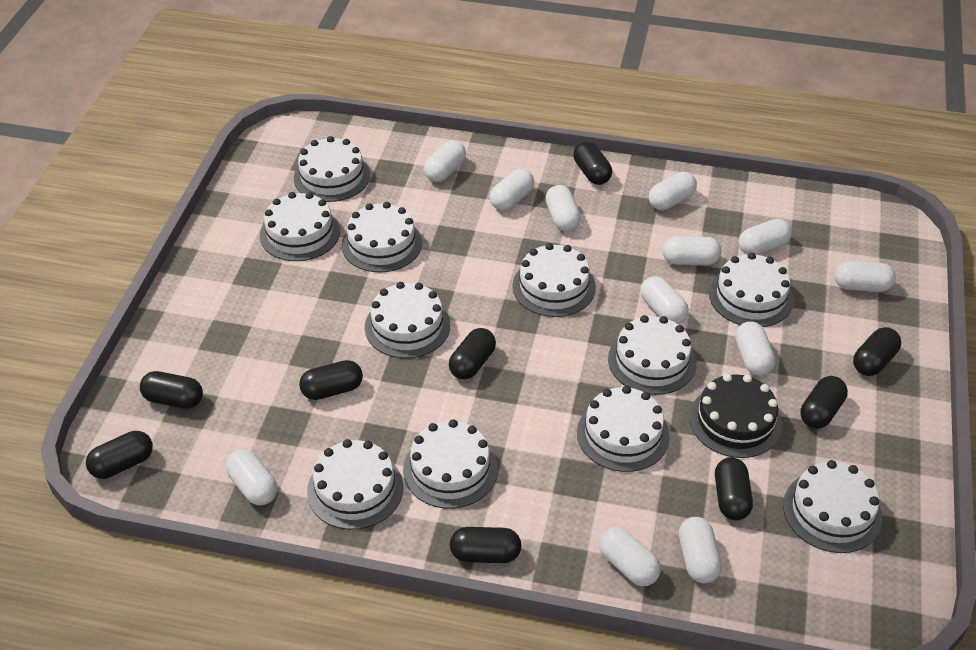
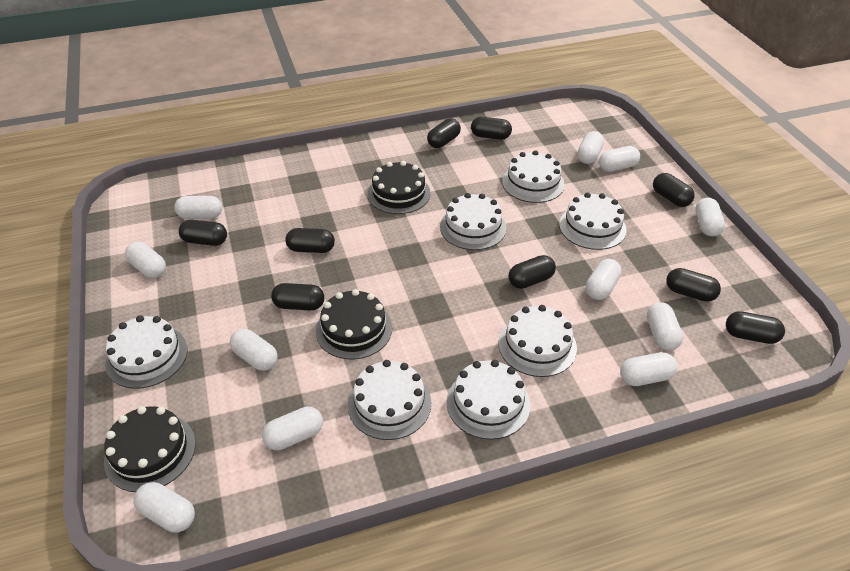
black cake: [690,374,782,458] = 1 -> [104,406,196,492] [316,289,392,359] [367,161,431,214] = 3
white cake: [260,192,340,261] [294,136,370,202] [307,439,403,530] [342,202,422,272] [365,282,450,358] [403,419,498,509] [512,243,596,317] [577,386,670,472] [608,315,696,395] [709,252,794,327] [783,460,883,553] = 11 -> [105,315,187,389] [348,360,431,440] [440,193,507,250] [447,360,530,440] [499,305,577,377] [502,150,565,203] [559,192,627,250] = 7
white capsule: [226,449,278,505] [424,140,466,182] [490,169,534,211] [545,185,581,231] [599,527,661,586] [640,276,689,324] [649,172,697,210] [663,236,721,265] [679,517,722,583] [735,322,775,376] [739,219,792,255] [835,261,896,292] = 12 -> [125,242,166,278] [134,482,195,532] [174,196,222,219] [230,329,278,371] [262,407,323,450] [577,131,604,164] [586,259,622,300] [599,146,640,172] [620,352,678,386] [647,302,683,350] [695,198,725,237] = 11

